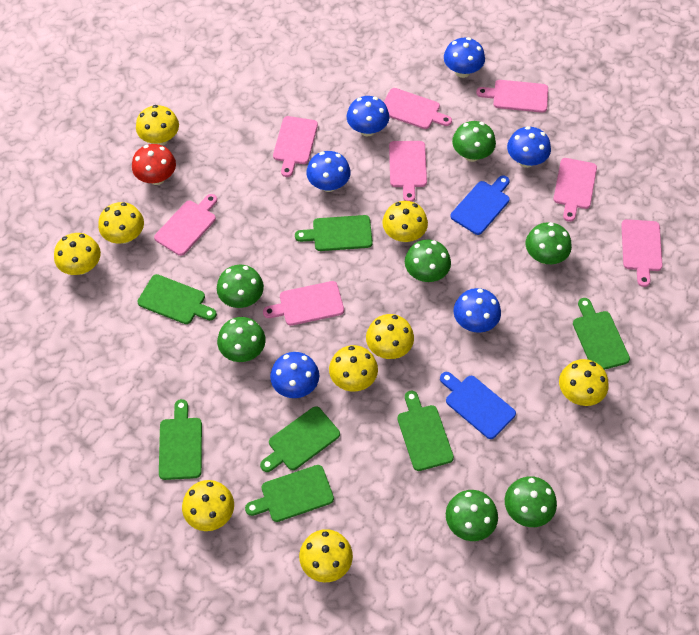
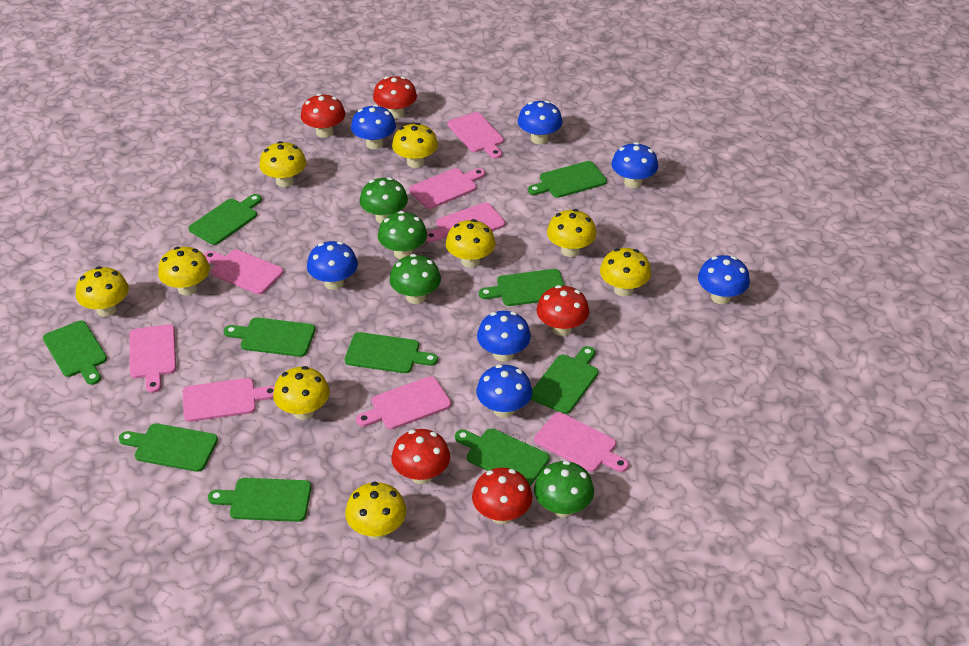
blue cutting board: [440,372,516,439] [450,176,510,235] = 2 -> none = 0
blue mushroom: [270,352,319,398] [306,151,351,192] [347,96,389,136] [444,37,485,78] [454,288,501,333] [507,126,551,168] = 6 -> [307,241,358,290] [351,105,396,149] [476,364,532,418] [477,311,531,362] [518,101,563,144] [611,142,658,188] [698,255,750,304] = 7
green cutting board: [138,274,217,324] [159,399,202,480] [245,465,334,522] [260,406,340,472] [295,215,373,251] [397,391,454,471] [573,298,630,370] = 7 -> [43,321,107,385] [119,423,218,472] [188,194,262,245] [208,478,311,522] [224,317,315,357] [345,332,438,373] [455,428,550,486] [479,269,565,306] [528,161,607,198] [531,346,599,414] = 10
green mushroom: [217,265,264,308] [217,317,266,362] [405,239,451,282] [446,490,498,541] [452,121,496,162] [505,476,557,527] [526,222,572,264] = 7 -> [360,177,408,223] [378,211,427,259] [390,254,441,304] [534,460,594,518] = 4
red mushroom: [132,144,176,185] = 1 -> [301,94,345,138] [373,76,417,119] [392,429,450,484] [472,468,532,524] [537,285,589,336] = 5

